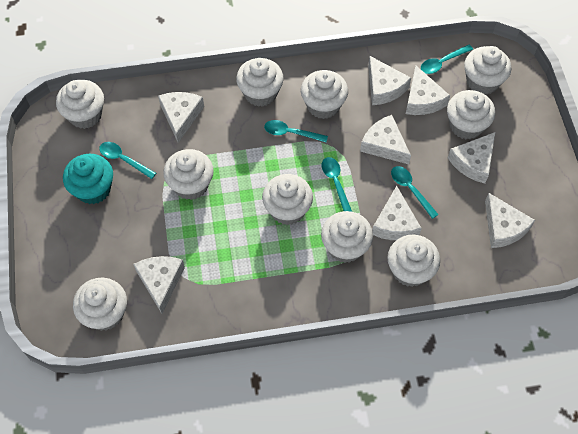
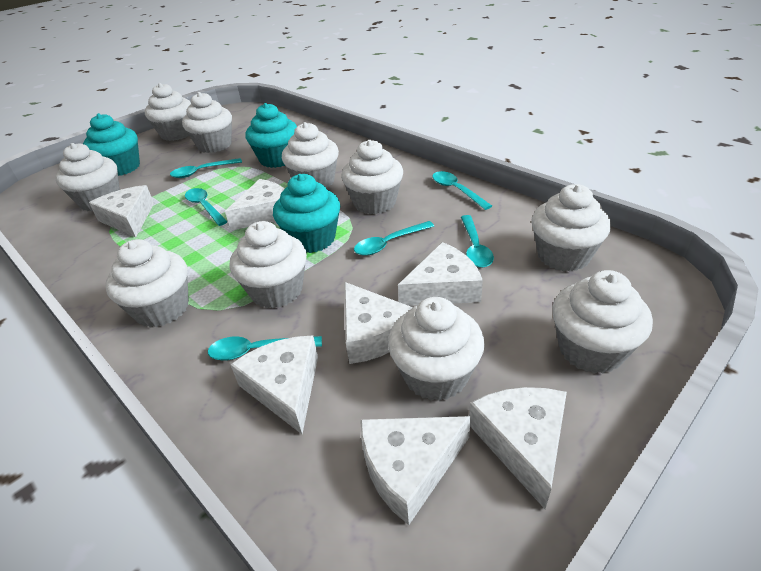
turquoise cupcake: [63,154,113,204] = 1 -> [83,113,140,176] [245,103,297,168] [273,174,340,253] = 3
turquoise spoon: [99,142,156,179] [264,120,328,142] [322,157,352,212] [391,166,439,219] [421,45,473,74] = 5 -> [170,158,242,178] [185,188,228,226] [208,336,322,361] [354,221,434,256] [432,171,492,210] [461,215,494,268] = 6
white cheese: [133,256,185,314] [158,92,204,143] [360,115,411,165] [368,56,411,105] [372,186,422,240] [406,66,450,115] [448,132,495,183] [485,193,535,248] = 8 -> [89,185,154,237] [225,179,284,231] [230,335,318,434] [344,282,413,364] [360,416,471,525] [398,242,483,306] [469,387,567,509] = 7

